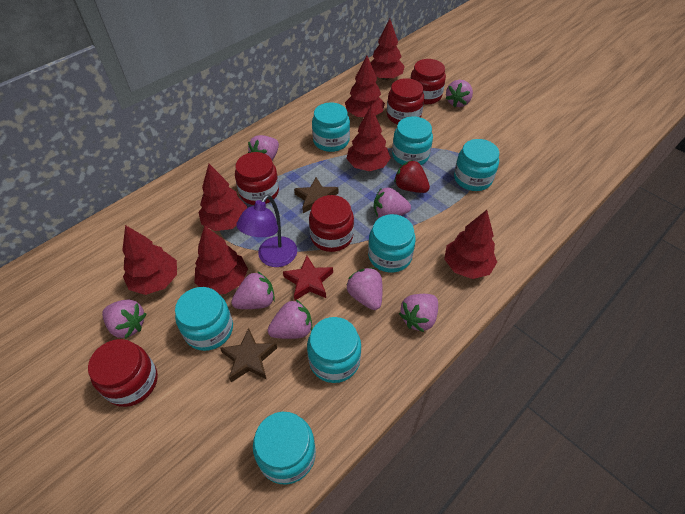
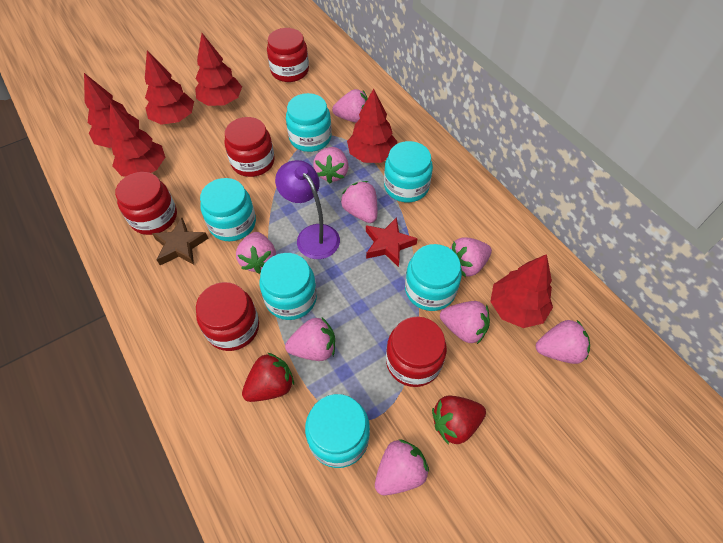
brown star: [220,328,277,382] [294,177,338,213] = 2 -> [152,218,209,265] = 1
pink strawberry: [102,299,146,339] [231,271,275,309] [248,135,279,160] [268,299,312,339] [346,267,383,310] [374,187,411,218] [399,294,438,332] [446,80,473,107] = 8 -> [236,232,276,274] [285,318,335,361] [313,147,349,183] [332,89,368,123] [341,181,377,223] [375,439,429,495] [440,301,490,344] [450,237,492,277] [536,320,590,364] = 9
red strawberry: [394,160,430,193] = 1 -> [242,353,294,402] [432,396,486,445] = 2
red tree: [122,225,177,295] [194,225,248,294] [198,164,247,231] [345,56,385,118] [346,106,391,171] [371,19,405,80] [444,210,497,279] = 7 -> [84,73,139,148] [109,103,165,177] [145,51,194,125] [195,33,242,106] [347,88,398,163] [490,254,553,328] = 6
turquoise jar: [175,287,233,351] [253,412,316,485] [307,317,361,383] [312,102,350,152] [368,214,416,273] [392,116,433,165] [454,139,499,191] = 7 -> [200,178,256,241] [259,253,317,320] [286,93,332,152] [305,394,370,468] [384,141,433,202] [405,244,462,311] = 6

